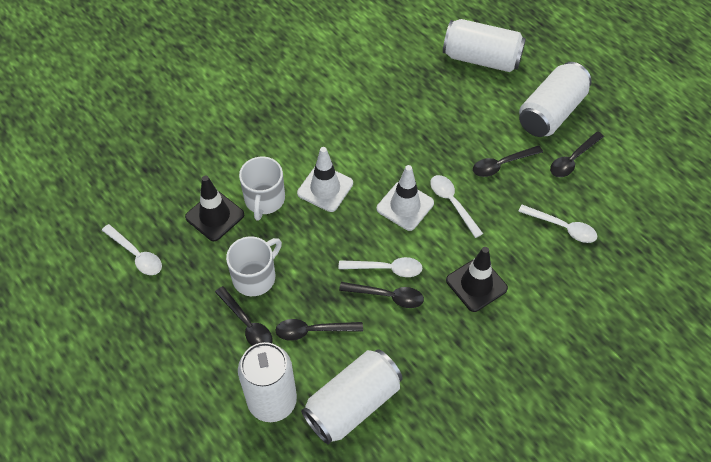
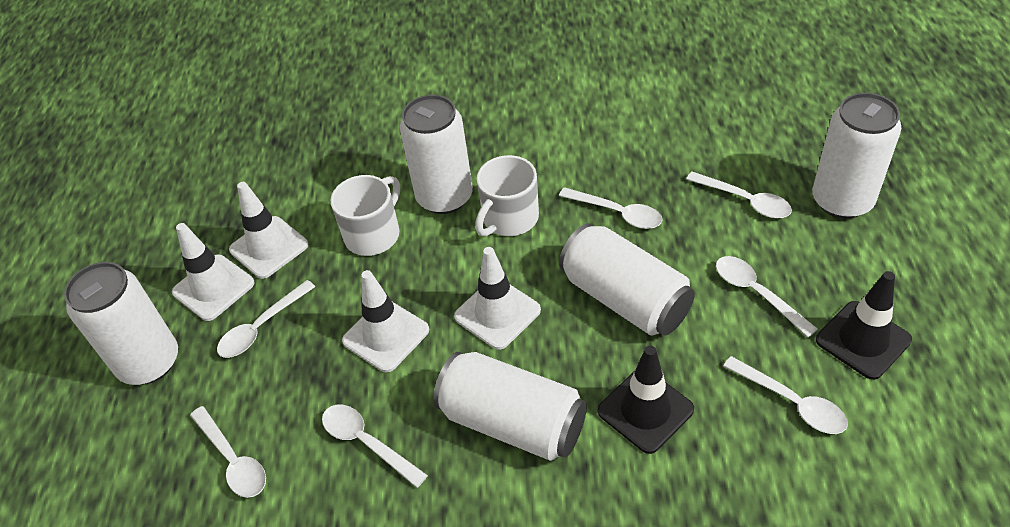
black spoon: [215,286,272,346] [275,319,363,341] [339,282,424,308] [473,145,543,177] [550,131,604,177] = 5 -> none = 0
white can: [238,342,297,422] [301,349,402,444] [443,19,526,72] [519,62,592,137] = 4 -> [64,262,178,385] [399,95,473,214] [433,352,587,461] [559,223,695,336] [812,93,901,219] = 5
white spoon: [102,224,162,275] [339,257,423,277] [430,175,483,238] [518,205,597,243] = 4 -> [190,406,266,498] [217,280,315,358] [322,405,428,488] [559,187,662,229] [686,172,792,218] [716,256,818,338] [723,356,848,434] = 7
white traffic cone: [297,147,353,212] [377,165,434,231] = 2 -> [172,223,255,321] [229,182,308,279] [342,270,429,372] [454,247,541,350] = 4

